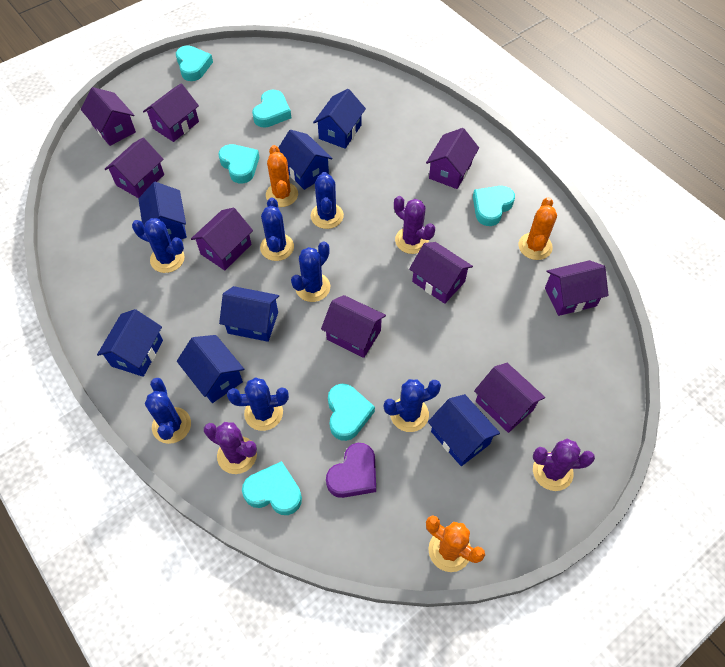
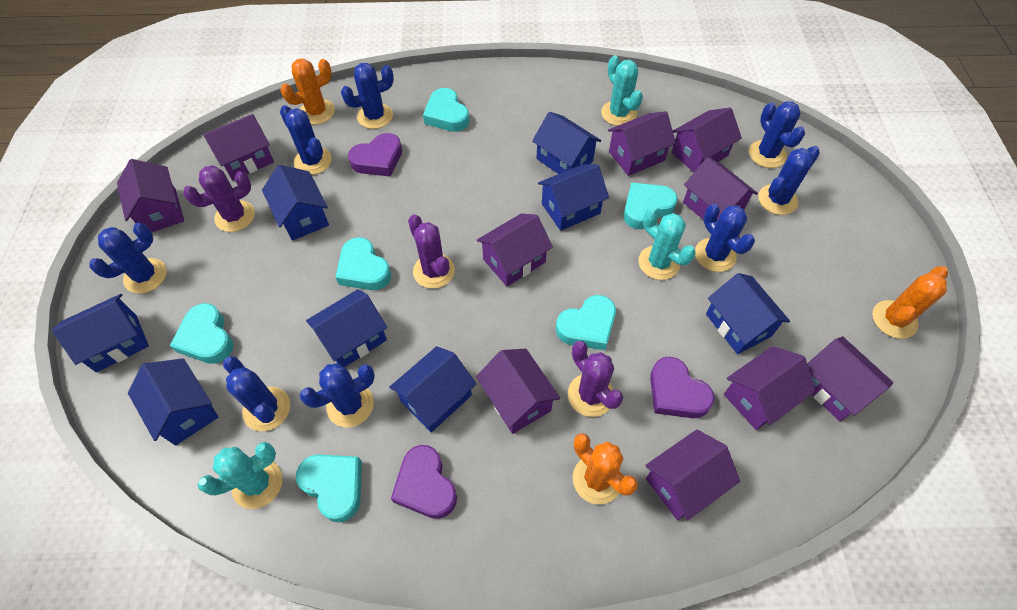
blue cactus: [132,218,185,273] [145,378,191,444] [227,377,289,431] [260,198,294,261] [291,241,330,302] [311,172,344,229] [384,379,441,432] = 7 -> [89,223,167,294] [223,356,290,431] [280,105,332,175] [299,363,375,428] [341,63,394,129] [695,204,755,272] [749,101,805,168] [758,146,820,215] = 8
blue house: [97,309,163,377] [139,182,187,241] [177,335,244,403] [219,286,279,342] [278,130,333,190] [313,89,366,149] [428,394,500,466] = 7 -> [52,294,149,372] [128,358,218,446] [262,165,329,241] [306,289,387,367] [389,346,476,432] [532,112,601,174] [538,164,609,231] [706,273,790,354] = 8
purple heart: [326,443,376,498] = 1 -> [348,133,402,177] [391,445,457,519] [650,357,715,418] = 3
purple house: [81,87,136,146] [104,138,164,198] [143,83,199,142] [191,207,253,270] [321,295,386,358] [409,242,473,304] [426,128,479,189] [474,363,545,433] [545,260,609,316] = 9 -> [117,159,184,233] [203,114,274,181] [476,349,560,434] [477,213,553,286] [608,111,676,176] [645,429,740,520] [671,107,742,172] [683,157,758,220] [724,346,816,430] [807,336,893,422] = 10
turquoise cactus: none = 0 -> [198,442,283,509] [601,55,643,126] [638,208,696,280] = 3

